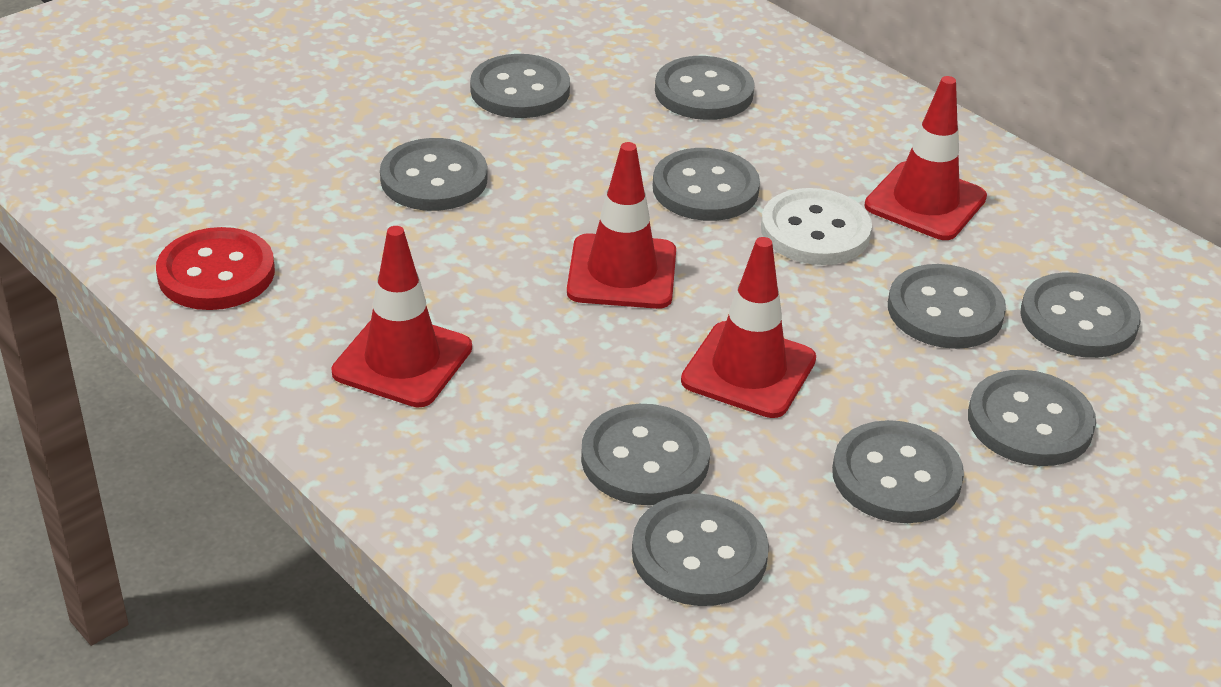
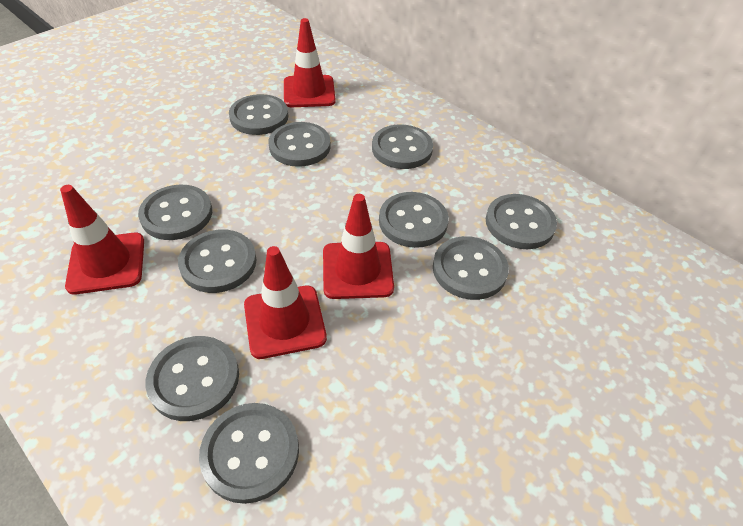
red button: [156,227,275,310] = 1 -> none = 0
white button: [761,188,872,265] = 1 -> none = 0

